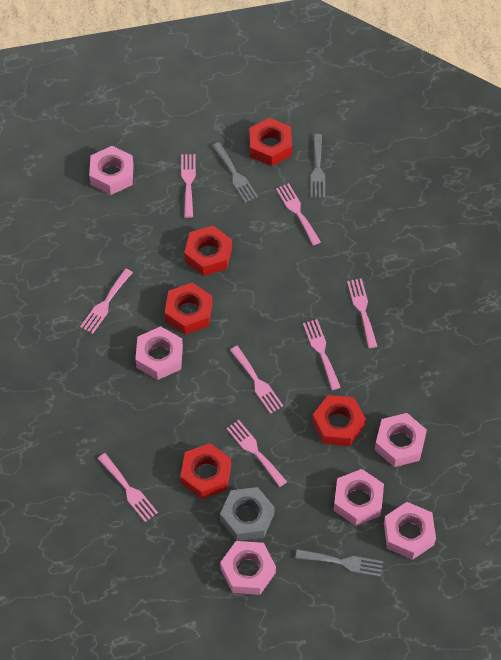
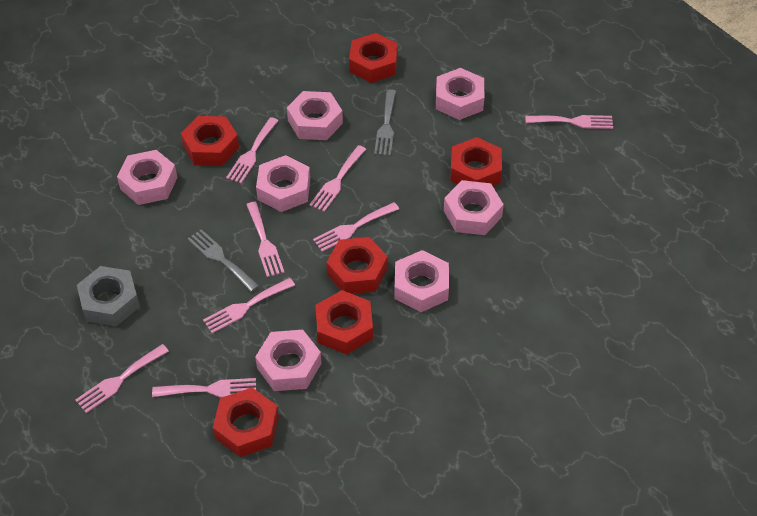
grey fork: [212,142,258,203] [295,549,383,577] [311,134,325,198] = 3 -> [188,229,259,292] [374,89,396,156] = 2
pink nut: [89,146,134,195] [135,326,183,380] [220,541,276,595] [334,469,384,526] [375,413,427,467] [384,502,436,560] = 6 -> [117,150,178,205] [255,330,322,391] [256,155,310,212] [287,91,343,140] [394,250,449,312] [436,68,484,120] [444,180,504,235] = 7
red nut: [165,283,212,335] [180,443,231,499] [184,226,232,276] [249,118,292,166] [312,395,366,446] = 5 -> [181,116,239,166] [213,388,279,457] [316,290,373,354] [326,237,388,294] [349,33,398,83] [451,137,502,186] = 6

